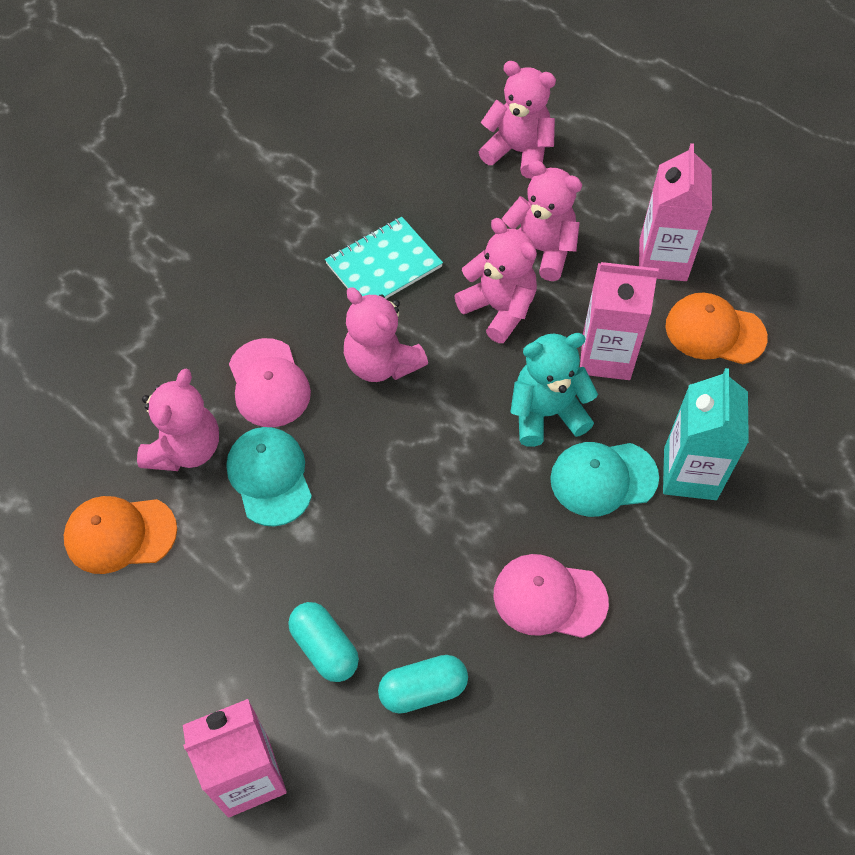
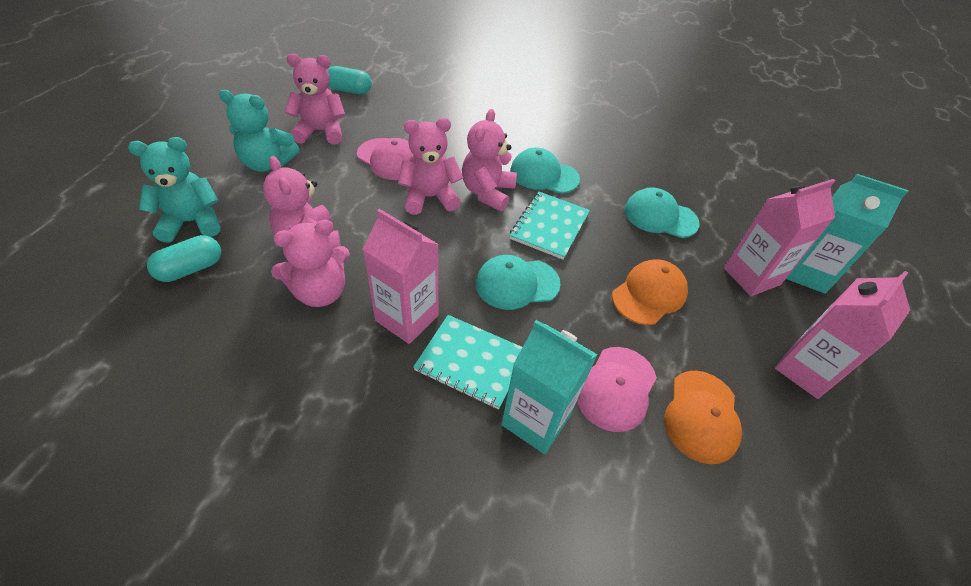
turquoise cap: [226,427,312,526] [550,442,659,517] = 2 -> [476,255,561,310] [510,148,580,194] [624,187,699,238] = 3
turquoise carton: [663,368,749,500] = 1 -> [501,320,597,454] [786,174,908,294] = 2
turquoise notebook: [325,217,443,299] = 1 -> [413,315,522,410] [510,192,590,260] = 2
turquoise teddy bear: [510,333,598,447] = 1 -> [128,137,220,243] [219,90,300,172] = 2

